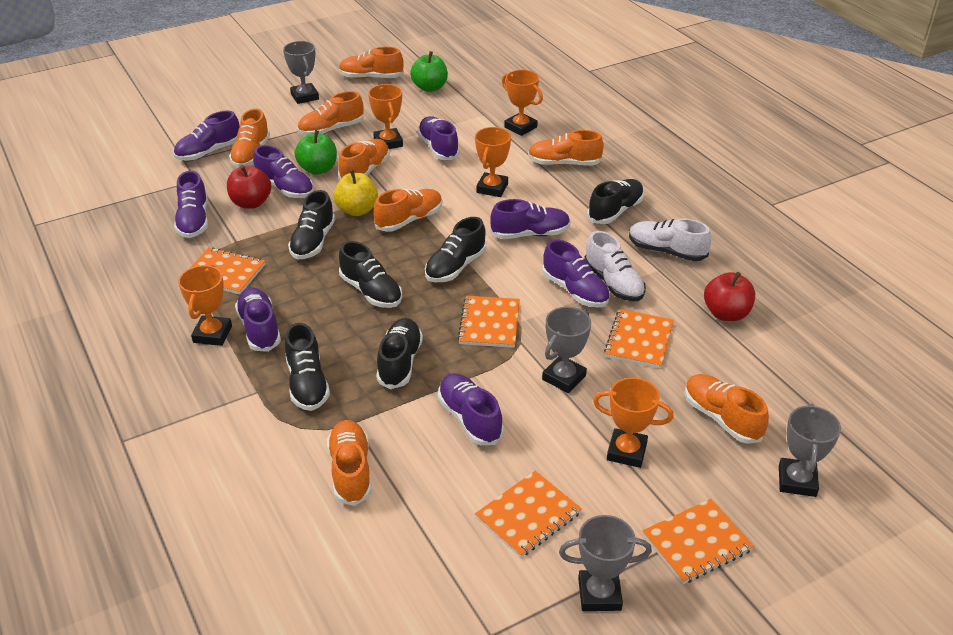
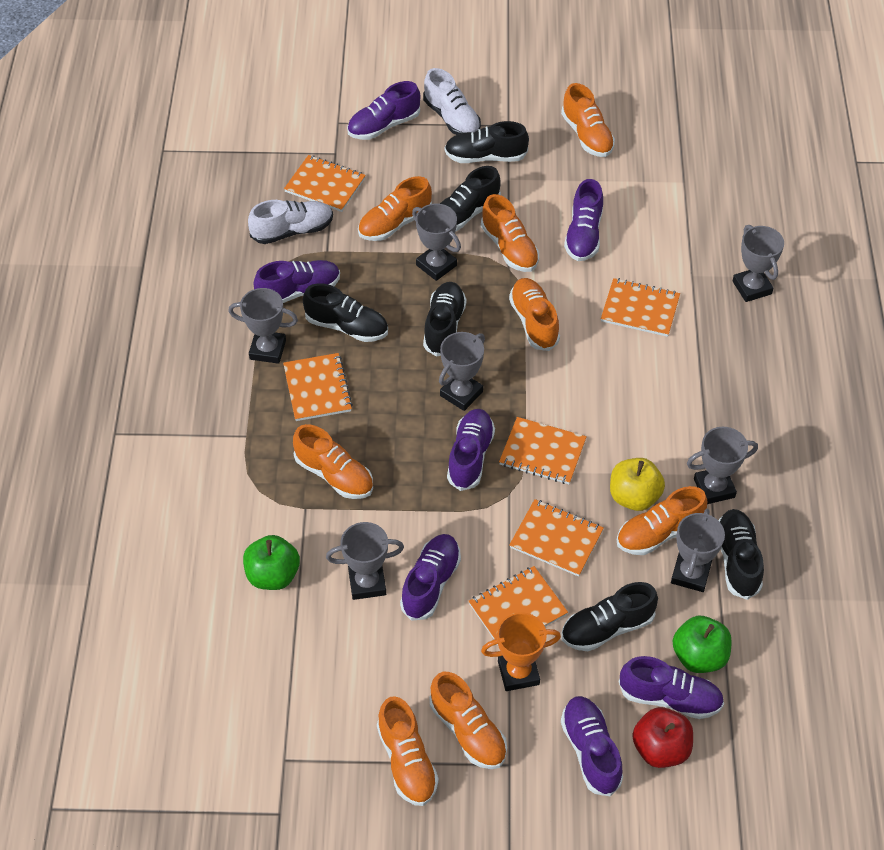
grey trophy: [283,41,319,104] [542,307,591,393] [559,515,652,611] [779,404,841,497] = 4 -> [228,288,298,364] [326,522,404,600] [412,204,461,281] [439,332,485,411] [671,509,725,592] [687,427,758,504] [733,225,784,302] = 7
orange notebook: [189,247,265,294] [458,296,520,348] [475,471,582,558] [604,309,674,368] [642,499,754,584] = 5 -> [283,353,353,421] [284,155,366,212] [469,566,568,645] [499,417,587,484] [509,499,604,577] [601,278,680,337] = 6
orange trophy: [178,265,232,346] [368,84,403,149] [475,127,511,197] [502,70,543,136] [593,378,673,468] = 5 -> [481,612,561,691] = 1
purple shoe: [174,110,240,161] [174,171,208,238] [235,287,281,352] [253,145,314,198] [417,116,460,160] [438,373,504,445] [490,199,571,239] [542,240,610,308] = 8 -> [253,260,340,303] [347,81,420,140] [400,534,461,621] [447,409,495,491] [561,696,623,796] [564,179,603,261] [619,656,724,719] = 7
red apple: [227,165,271,209] [704,272,755,321] = 2 -> [632,707,693,768] = 1

